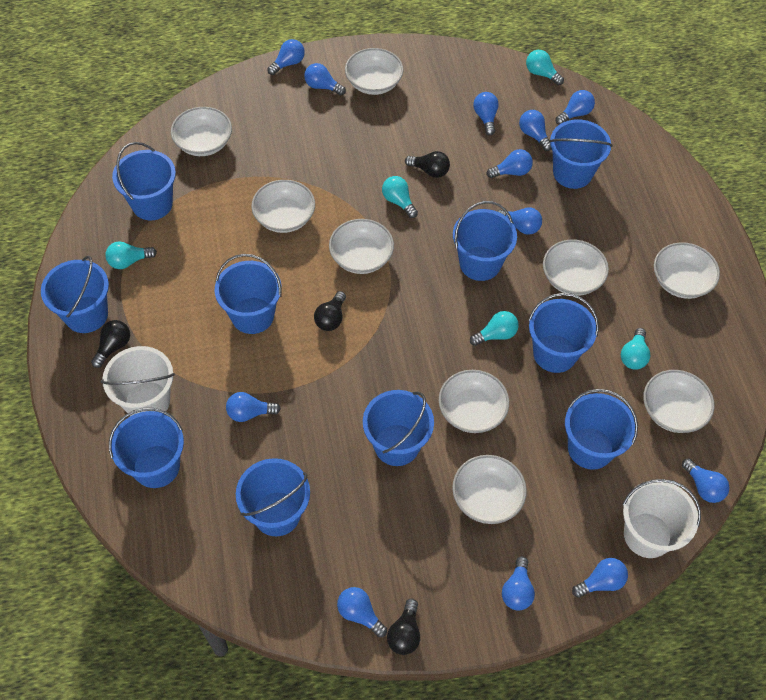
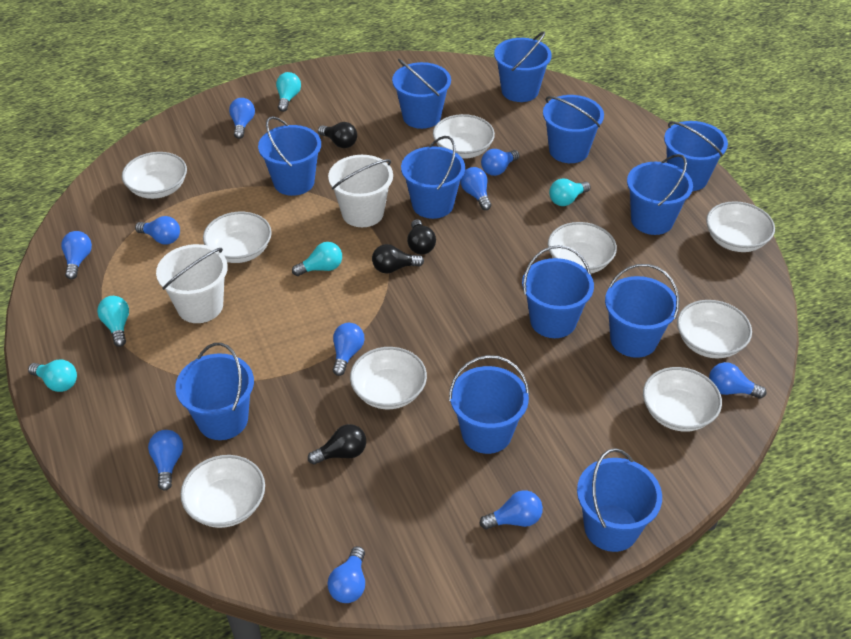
blue bucket: [41,256,109,333] [109,408,184,488] [112,142,176,220] [215,254,282,334] [236,458,310,536] [363,390,434,466] [453,201,517,281] [529,293,599,373] [549,119,613,189] [565,389,638,470] = 10 -> [175,343,254,440] [258,116,321,196] [392,59,451,129] [401,136,465,219] [449,355,530,454] [494,31,552,102] [522,245,594,338] [543,95,604,163] [577,448,662,552] [605,264,679,358] [627,154,693,235] [664,121,728,191] = 12
blue light bulb: [226,392,281,422] [267,39,305,75] [304,63,346,95] [337,587,387,638] [473,92,499,136] [487,149,533,178] [497,207,542,235] [502,556,535,611] [519,110,552,151] [556,90,595,125] [572,558,628,598] [682,458,729,503] = 12 -> [61,231,92,280] [135,216,180,245] [148,430,183,491] [229,98,255,139] [328,546,365,603] [333,323,364,376] [460,167,491,210] [480,490,543,530] [481,149,520,176] [709,362,766,399] = 10

